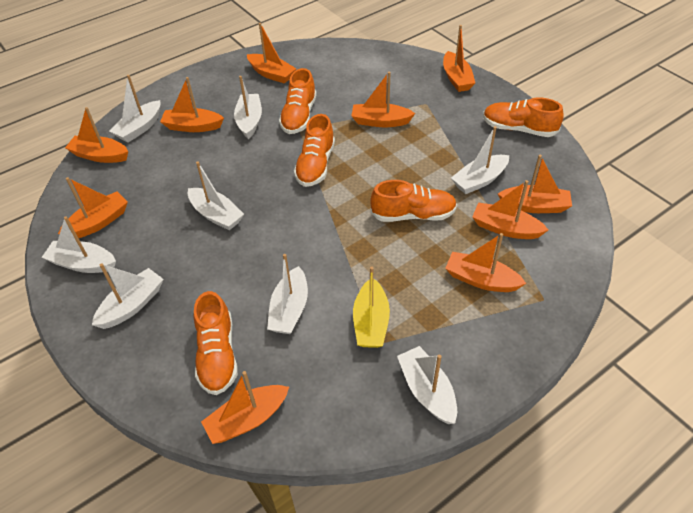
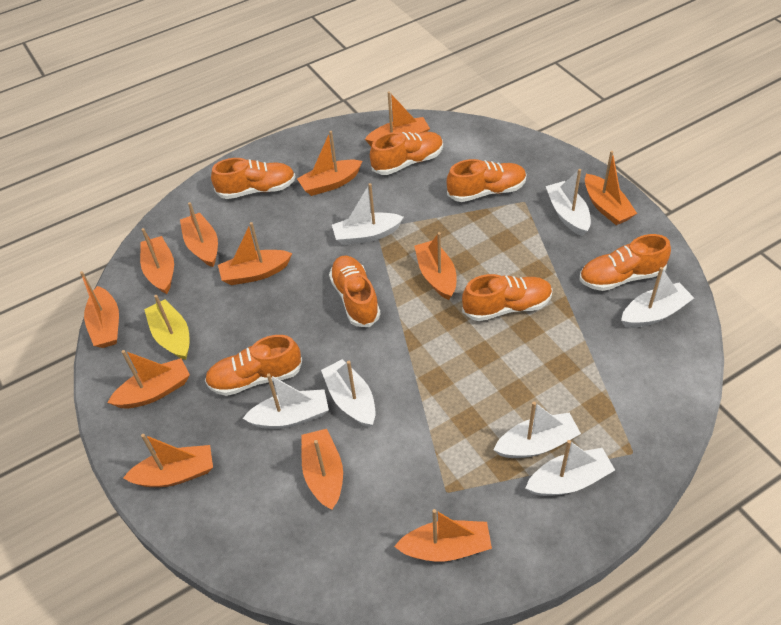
orange boat: [58,177,128,238] [65,107,128,163] [160,77,224,132] [201,371,289,444] [247,23,296,84] [351,71,415,127] [443,25,475,92] [445,233,527,292] [472,180,548,239] [498,155,572,213] = 10 -> [80,271,119,348] [107,350,190,409] [123,434,213,487] [140,228,174,294] [180,202,218,267] [218,222,292,285] [297,131,362,196] [302,429,343,510] [365,91,430,146] [394,509,492,561] [414,232,456,300] [585,151,637,225] = 12
orange shoe: [194,291,238,395] [279,68,317,134] [294,114,335,187] [370,180,457,222] [483,98,564,137] = 5 -> [205,335,302,396] [211,158,296,199] [329,256,381,327] [370,132,443,175] [447,159,527,202] [462,274,552,321] [579,234,671,291] = 7
white boat: [42,216,116,273] [92,264,164,329] [110,75,160,143] [188,161,244,230] [234,76,262,139] [267,254,308,334] [397,346,457,424] [451,126,509,194] = 8 -> [242,374,329,429] [321,359,375,427] [332,183,404,245] [493,402,581,458] [525,440,615,496] [546,169,591,236] [621,267,694,328] = 7

